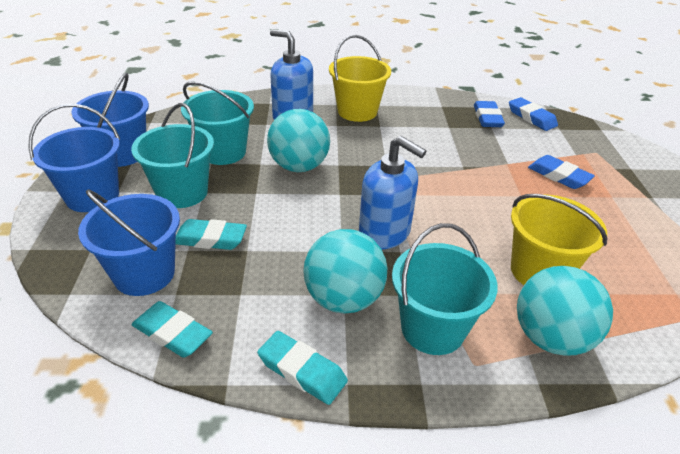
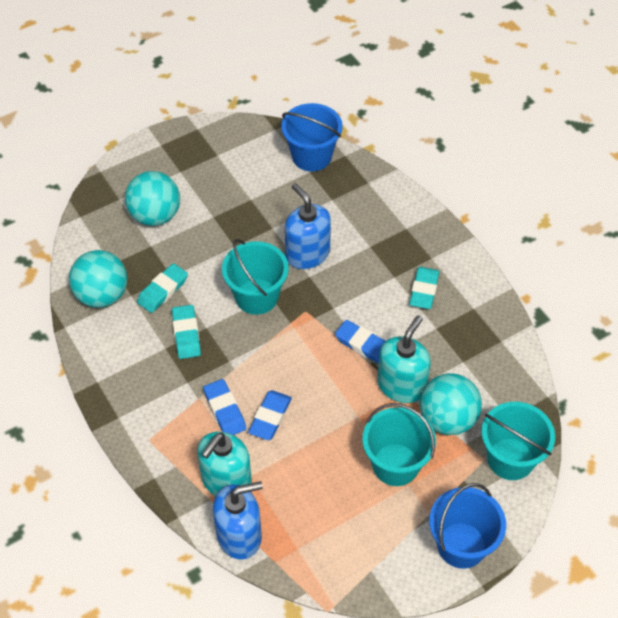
blue bucket: [28,104,120,212] [71,72,149,167] [78,189,180,296] = 3 -> [281,103,343,172] [429,483,506,569] = 2
turquoise soap dispenser: none = 0 -> [197,432,252,496] [377,315,431,403] = 2
yellow bucket: [329,35,391,122] [511,194,607,285] = 2 -> none = 0

